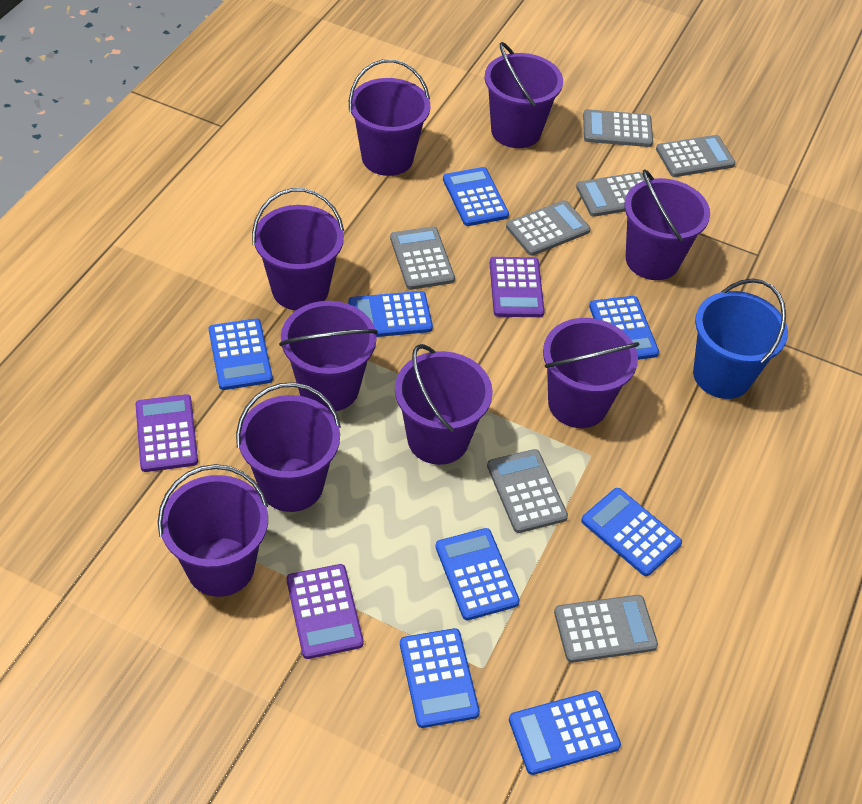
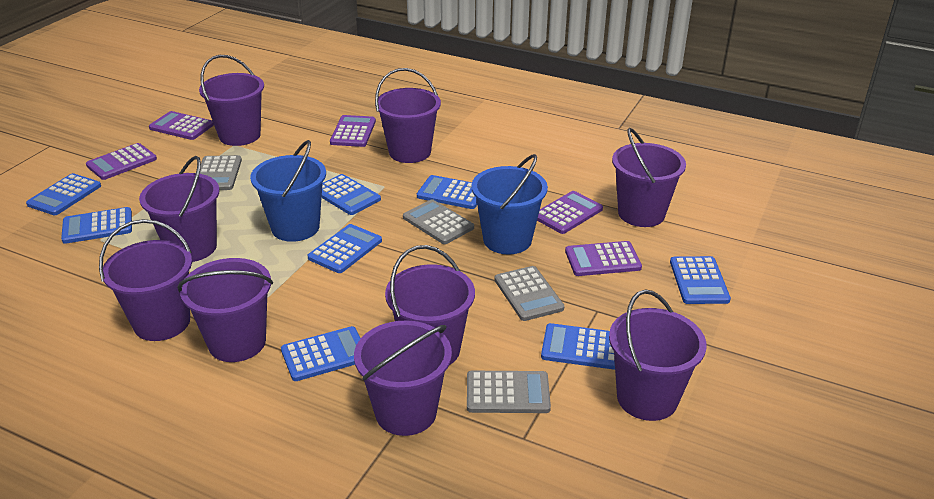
blue bucket: [693,279,788,399] = 1 -> [250,140,326,242] [471,154,548,254] = 2
grey calculator: [390,226,455,290] [487,449,568,533] [506,200,591,256] [554,595,658,663] [576,172,645,217] [583,109,653,147] [656,135,735,177] = 7 -> [200,155,242,190] [403,199,474,244] [467,371,551,413] [494,266,565,321] = 4
purple calculator: [135,394,198,472] [287,564,364,659] [490,257,545,317] = 3 -> [86,143,157,180] [149,111,214,140] [330,115,376,147] [537,191,603,234] [565,241,642,276] = 5

